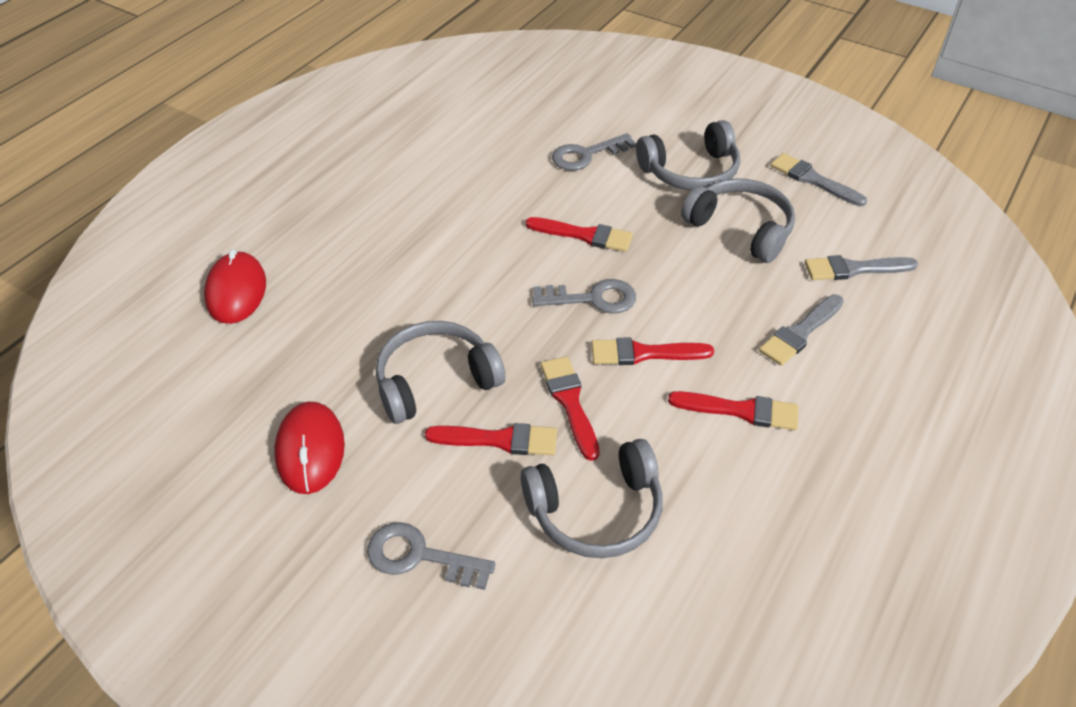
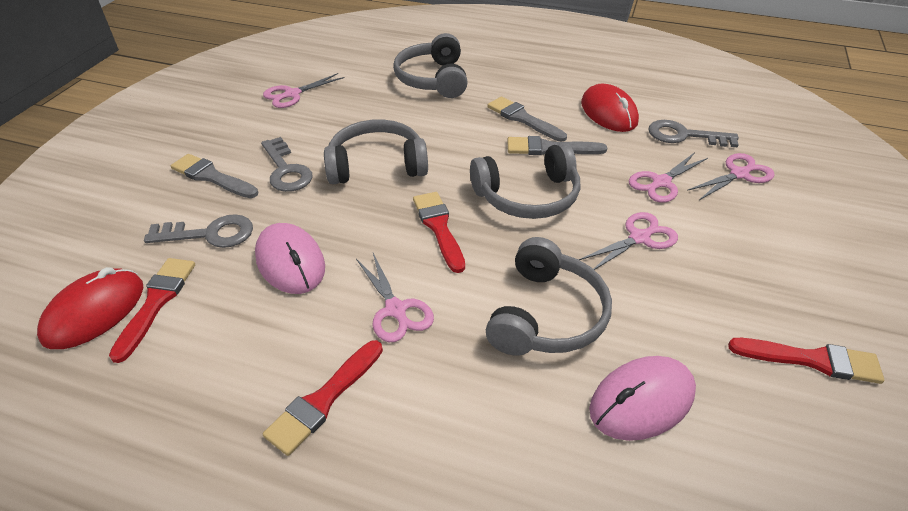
pink mouse: none = 0 -> [255,223,325,294] [589,356,696,441] = 2
pink scissors: none = 0 -> [263,73,345,108] [356,253,434,342] [579,212,678,270] [629,152,708,203] [687,153,775,200] = 5
red brush: [425,423,557,455] [525,217,633,252] [541,356,600,461] [591,338,714,365] [668,391,798,430] = 5 -> [109,258,195,363] [263,340,383,456] [413,192,465,273] [728,338,884,384] = 4

